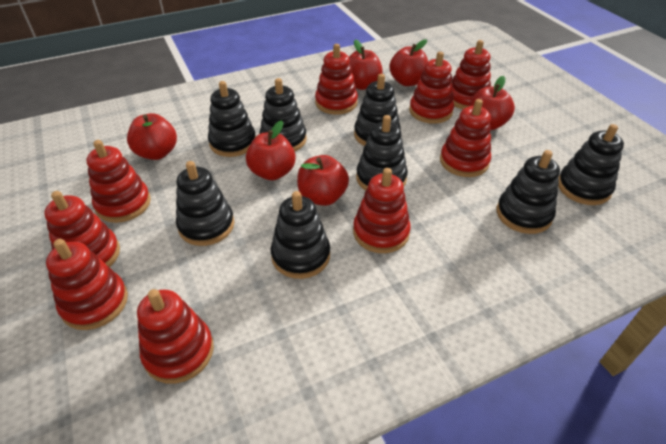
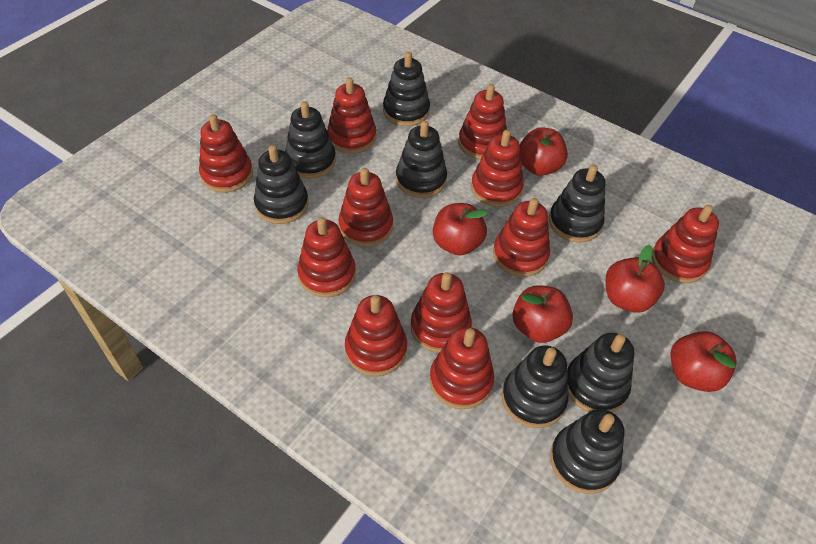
red apple: [127,113,177,160] [246,120,296,180] [297,155,349,206] [349,39,383,90] [389,39,428,86] [469,76,515,130] = 6 -> [433,203,488,256] [512,285,573,343] [520,127,568,176] [606,245,665,312] [670,331,737,392] = 5
red stacking toy: [44,191,120,267] [46,239,128,330] [87,140,151,223] [137,289,214,384] [315,44,358,115] [353,168,411,253] [409,52,454,124] [440,99,491,177] [452,40,491,109] = 9 -> [199,114,253,193] [297,217,356,297] [327,78,376,154] [338,168,393,247] [345,295,407,376] [411,272,472,353] [429,327,494,409] [458,84,507,160] [471,130,524,207] [493,198,550,277] [652,205,719,283] = 11

